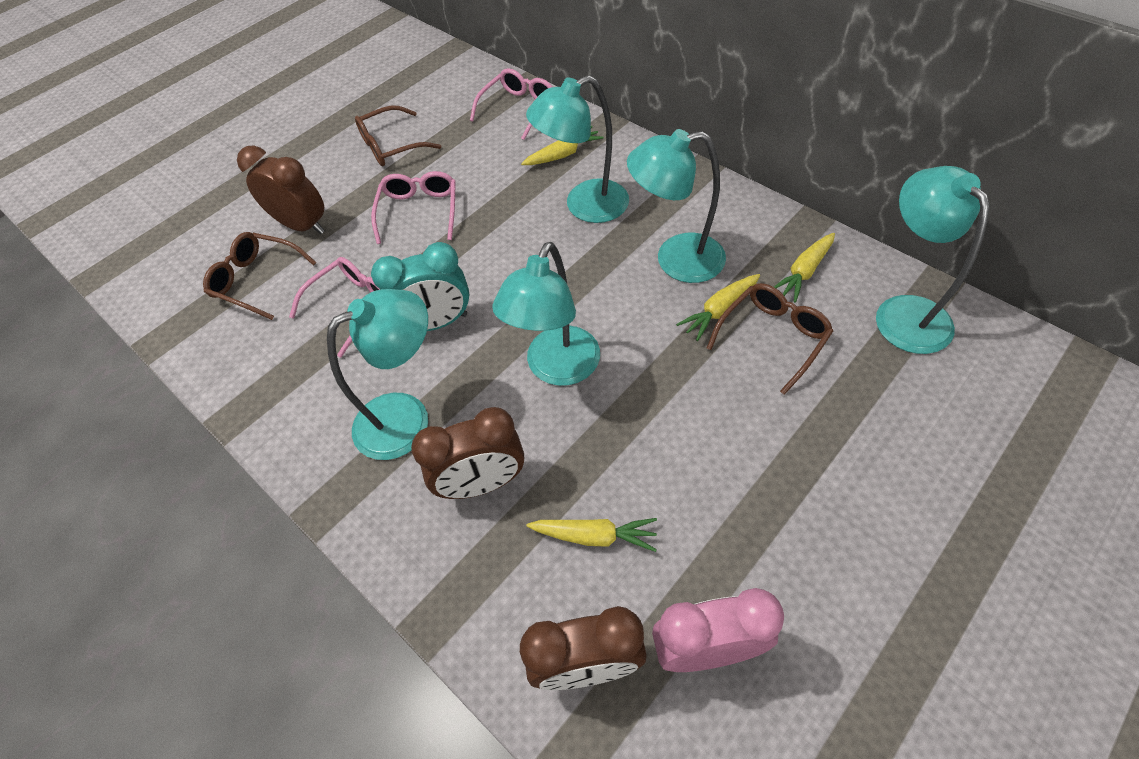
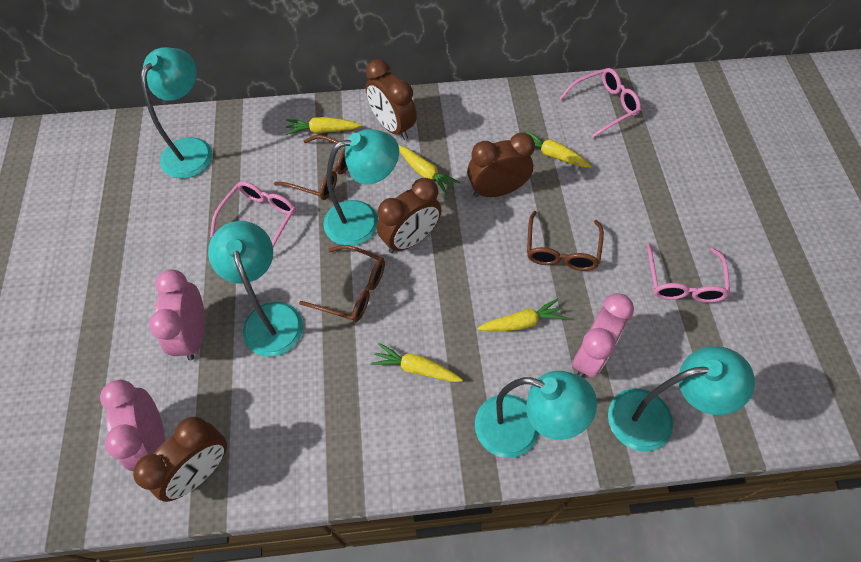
brown clock: [237,145,325,234] [411,407,524,499] [520,606,647,690] = 3 -> [133,417,227,502] [366,59,417,140] [377,178,442,253] [467,132,535,197] = 4
pink clock: [652,588,784,672] = 1 -> [100,380,165,471] [149,269,205,360] [572,293,634,377] = 3
turquoise clock: [371,242,469,331] = 1 -> none = 0
yellow carrot: [521,126,604,165] [526,518,657,552] [676,274,760,341] [774,233,835,303] = 4 -> [285,117,362,135] [371,343,463,382] [398,145,460,195] [477,298,567,331] [524,130,592,168] = 5

